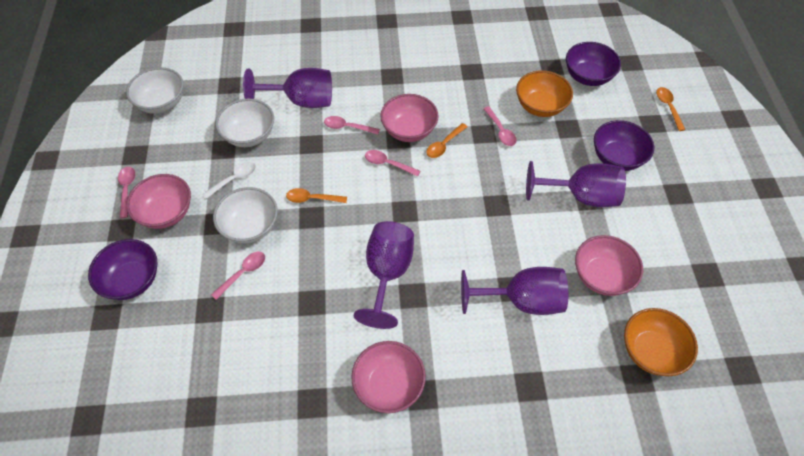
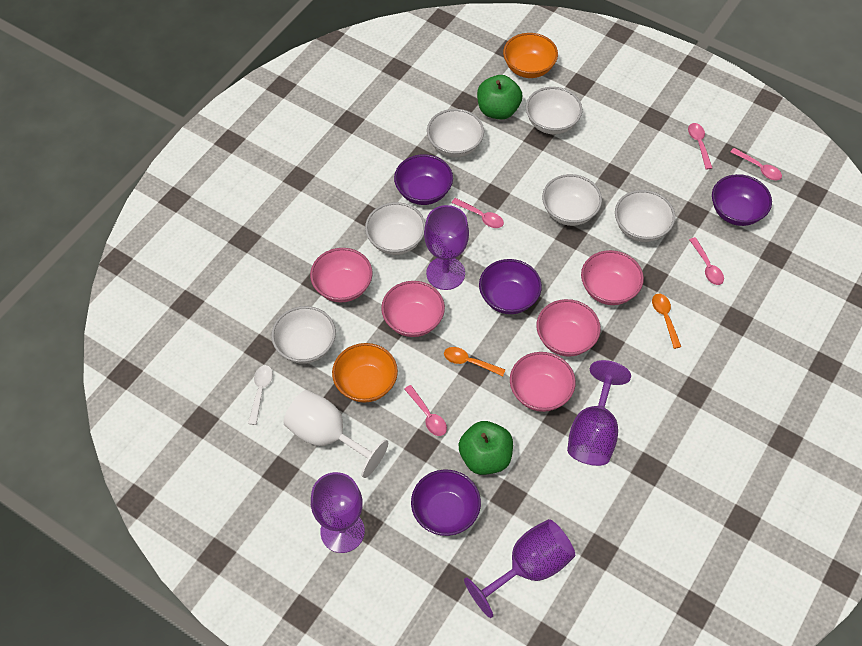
green apple: none = 0 -> [458,421,513,475] [477,75,522,119] = 2
orange spoon: [286,188,347,203] [426,123,468,158] [656,87,685,131] = 3 -> [444,347,505,376] [652,294,681,349] = 2
pink bowl: [126,174,191,229] [351,341,426,413] [380,94,439,142] [575,235,643,296] = 4 -> [310,248,373,302] [381,281,445,337] [510,352,576,412] [536,299,601,357] [581,250,644,305] = 5
purple bowl: [88,239,158,300] [566,42,621,86] [594,120,654,171] = 3 -> [394,154,453,205] [411,470,481,536] [479,259,542,314] [712,174,772,226] = 4
white bowl: [126,67,184,114] [213,187,278,243] [215,99,274,147] = 3 -> [271,306,336,364] [365,202,425,255] [427,109,484,157] [526,87,582,134] [542,174,602,226] [615,190,675,242] = 6
white goblet: none = 0 -> [283,390,388,478] = 1

